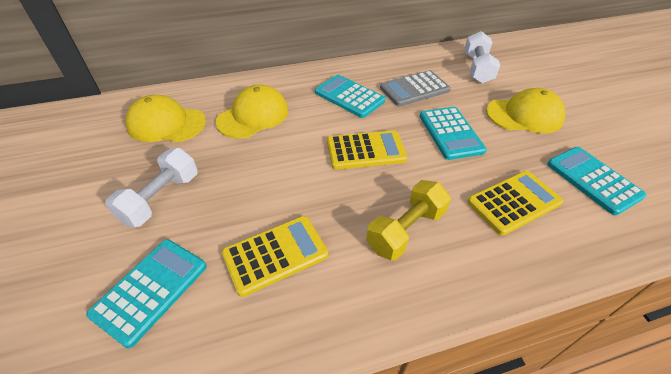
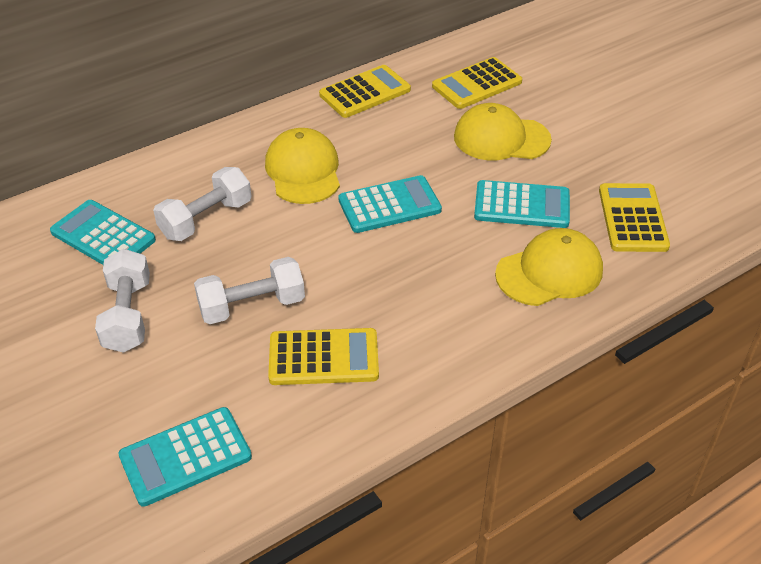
grey calculator: [380,70,451,107] = 1 -> none = 0
white dumbbell: [105,148,198,227] [464,31,500,83] = 2 -> [95,249,150,353] [153,167,252,241] [194,257,305,324] = 3
yellow calculator: [222,216,328,297] [327,130,407,170] [467,171,563,236] = 3 -> [268,328,379,385] [319,65,411,118] [432,57,522,109] [599,183,670,252] = 4
yellow dumbbell: [366,180,451,260] = 1 -> none = 0

